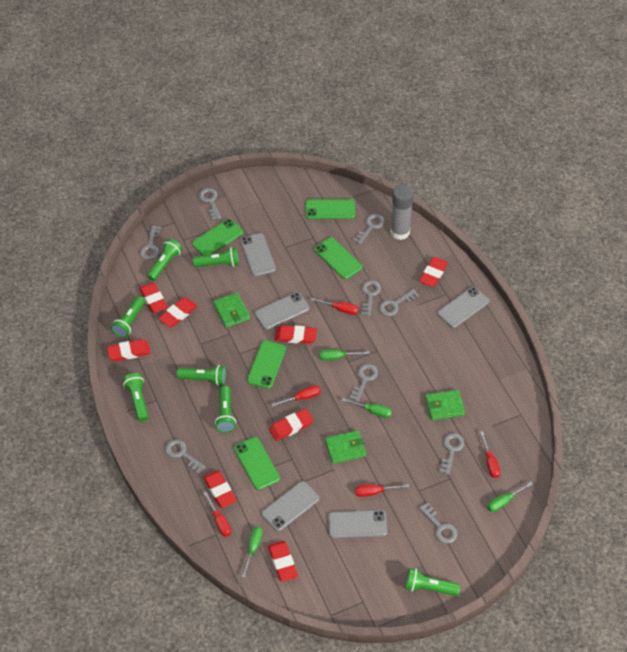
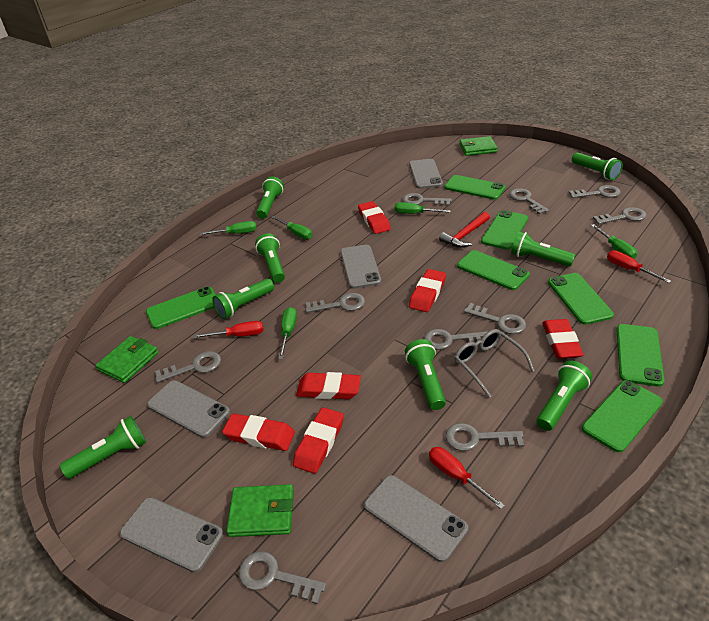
green flashlight: [111,296,145,338] [123,373,148,422] [147,239,182,281] [177,365,226,386] [193,247,239,267] [215,386,236,433] [406,568,460,596] = 7 -> [60,416,146,479] [212,279,274,319] [255,233,285,283] [256,176,284,219] [405,339,446,410] [511,231,575,267] [536,361,592,431] [572,153,623,180] = 8
green phone: [192,219,243,256] [234,437,280,490] [247,340,286,389] [306,199,355,219] [314,237,362,279] = 5 -> [146,287,216,329] [445,175,505,200] [457,250,530,290] [481,210,528,250] [548,273,614,325] [582,380,663,452] [616,324,664,387] = 7
green screwdriver: [242,527,263,578] [319,350,370,361] [341,398,392,418] [487,482,533,512] = 4 -> [200,221,257,235] [271,216,312,239] [279,307,297,359] [394,202,451,214] [591,224,637,259] = 5
grey glasses: none = 0 -> [454,329,535,398] = 1
grey glue stick: [390,184,414,240] = 1 -> none = 0
grey key: [140,226,161,260] [165,439,206,474] [199,188,221,220] [349,364,378,402] [353,214,385,245] [361,280,381,316] [379,289,419,316] [419,502,457,544] [439,433,464,475] = 9 -> [155,351,221,383] [239,551,326,604] [305,293,365,313] [402,193,452,206] [424,329,488,350] [445,423,524,451] [464,303,526,334] [509,188,549,215] [569,185,621,198] [593,207,647,224] = 10
red eraser: [107,339,151,361] [139,283,168,313] [158,298,198,327] [203,470,237,508] [268,541,298,582] [269,409,313,441] [275,325,317,344] [419,257,448,287] = 8 -> [222,413,295,451] [293,407,344,474] [296,372,361,399] [358,201,391,234] [409,269,446,312] [542,319,584,359] = 6
red hammer: none = 0 -> [439,212,490,248] = 1
red screwdriver: [203,491,231,537] [271,385,321,407] [311,298,359,315] [355,484,409,497] [480,431,501,478] = 5 -> [193,321,264,338] [429,447,505,509] [607,250,671,283] = 3

